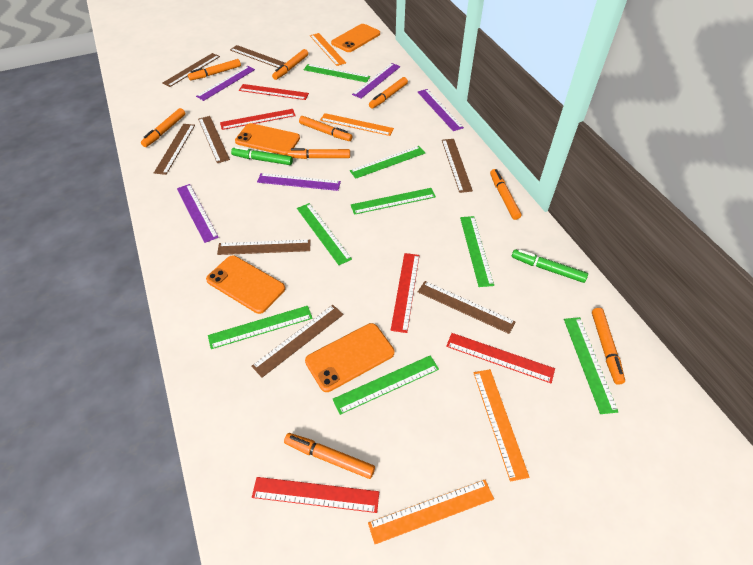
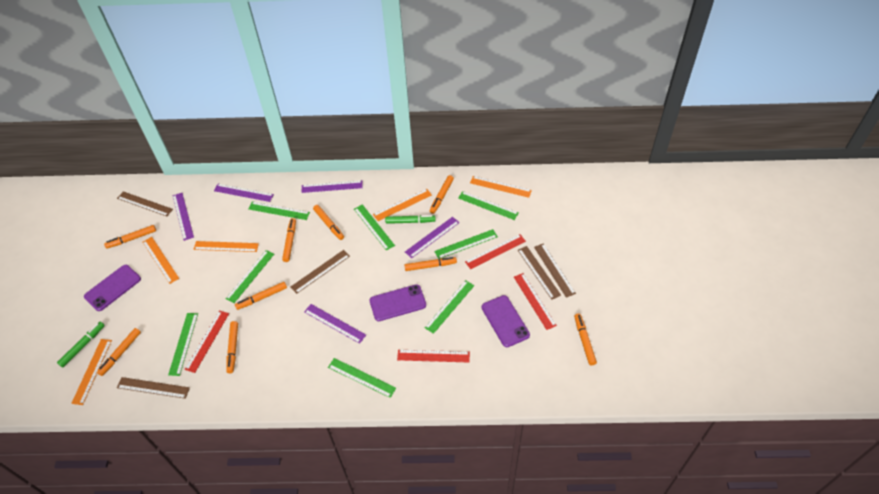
brown ruler: [154,124,195,175] [162,53,220,87] [198,116,230,163] [217,239,311,255] [230,45,285,68] [251,305,344,378] [418,281,516,334] [442,139,473,193] = 8 -> [117,191,173,216] [117,377,190,399] [291,250,350,294] [518,246,561,300] [534,243,576,298] = 5
orange phone: [206,255,285,314] [235,123,300,155] [305,323,394,392] [331,24,380,52] = 4 -> none = 0
orange ruler: [310,33,346,66] [320,113,394,136] [368,480,494,544] [473,369,529,482] = 4 -> [71,339,112,405] [143,237,179,284] [193,241,259,252] [373,189,432,221] [470,176,532,198] = 5
purple phone: none = 0 -> [84,265,141,311] [370,284,426,321] [482,295,530,347] = 3
red ruler: [220,109,296,130] [239,84,309,100] [252,477,379,513] [391,253,419,333] [446,333,555,383] = 5 -> [185,310,229,373] [397,350,470,362] [465,234,526,269] [514,273,557,330] = 4

